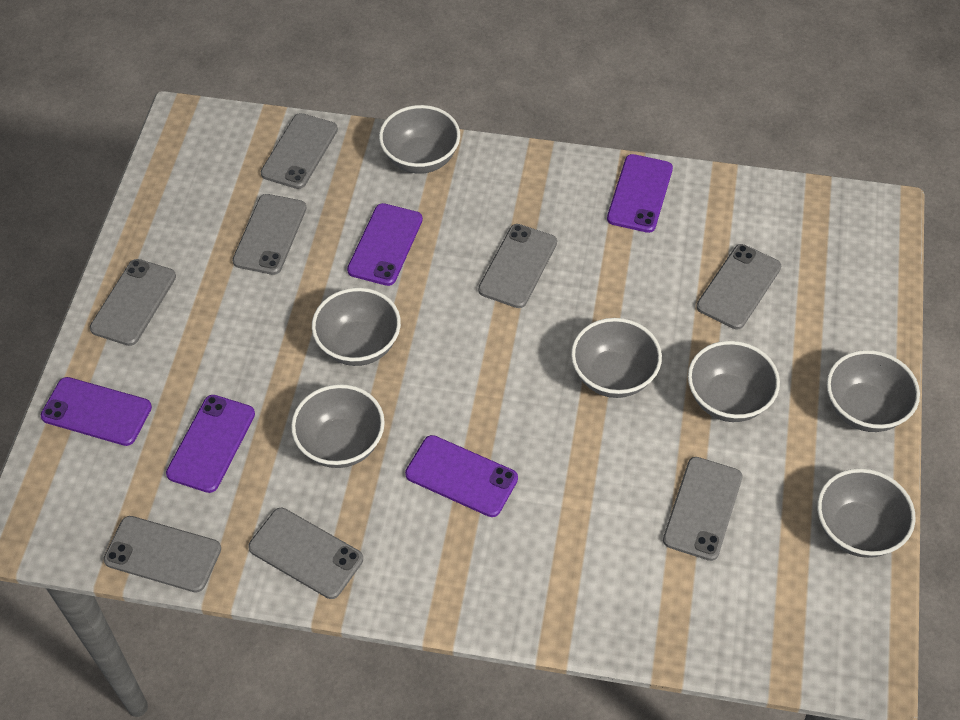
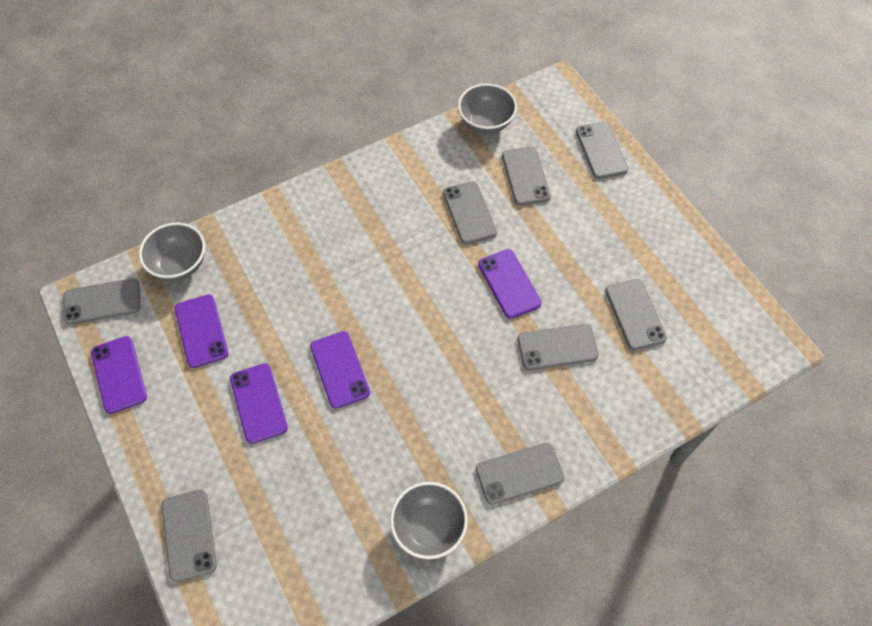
grey bowl: [291,384,385,468] [312,288,401,366] [379,105,460,174] [571,318,662,398] [688,341,780,422] [817,468,916,558] [827,350,920,432] = 7 -> [139,223,205,281] [390,482,468,559] [458,83,517,134] = 3

